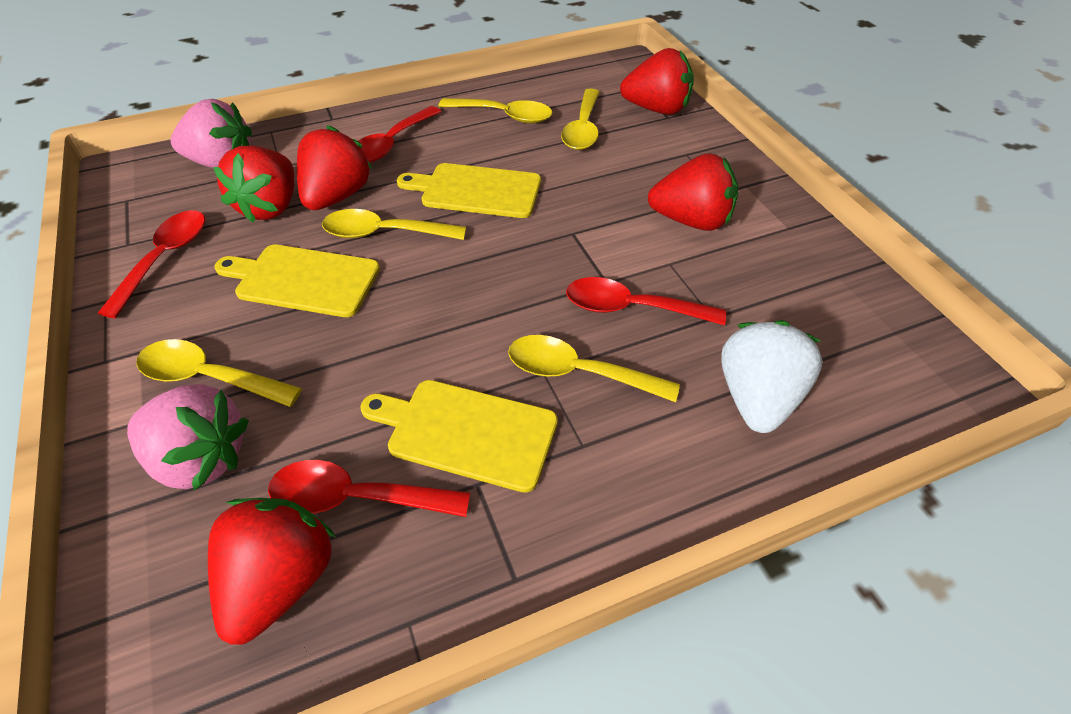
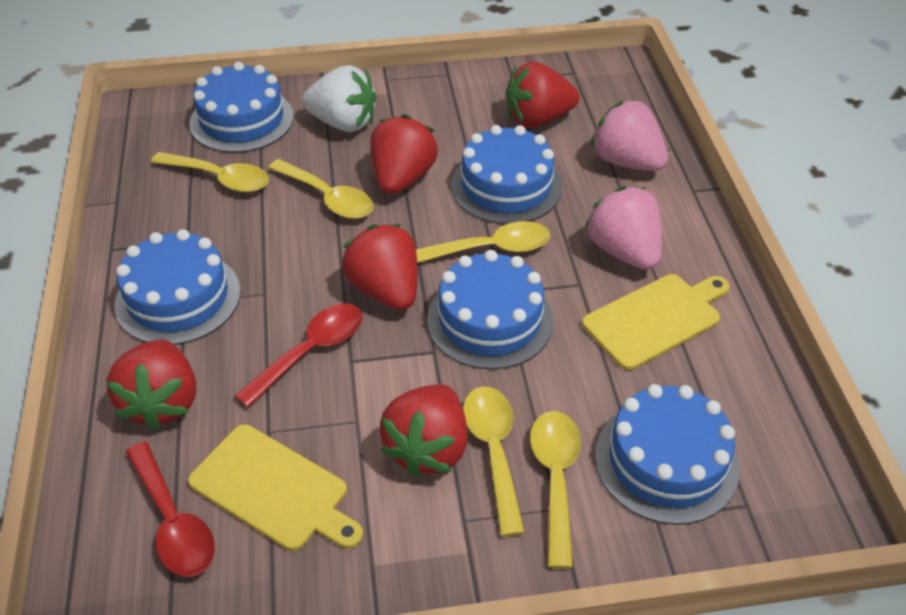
blue cake: none = 0 -> [114,229,241,345] [189,62,294,153] [427,250,553,370] [451,125,562,224] [595,384,740,525] = 5
red spoon: [98,210,205,318] [268,460,470,517] [358,106,442,163] [566,277,726,325] = 4 -> [126,441,215,577] [234,303,363,407] = 2
yellow cutting board: [214,244,380,317] [360,380,558,493] [397,163,541,218] = 3 -> [188,424,363,551] [582,274,730,370] = 2

